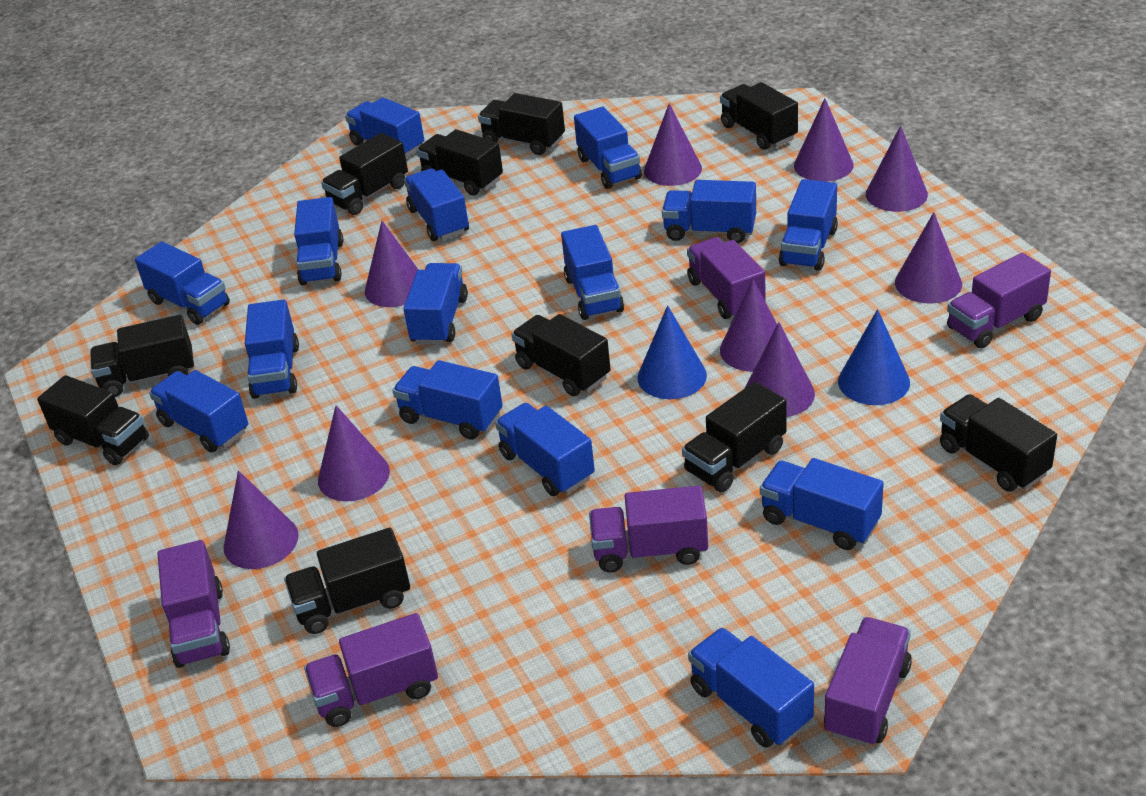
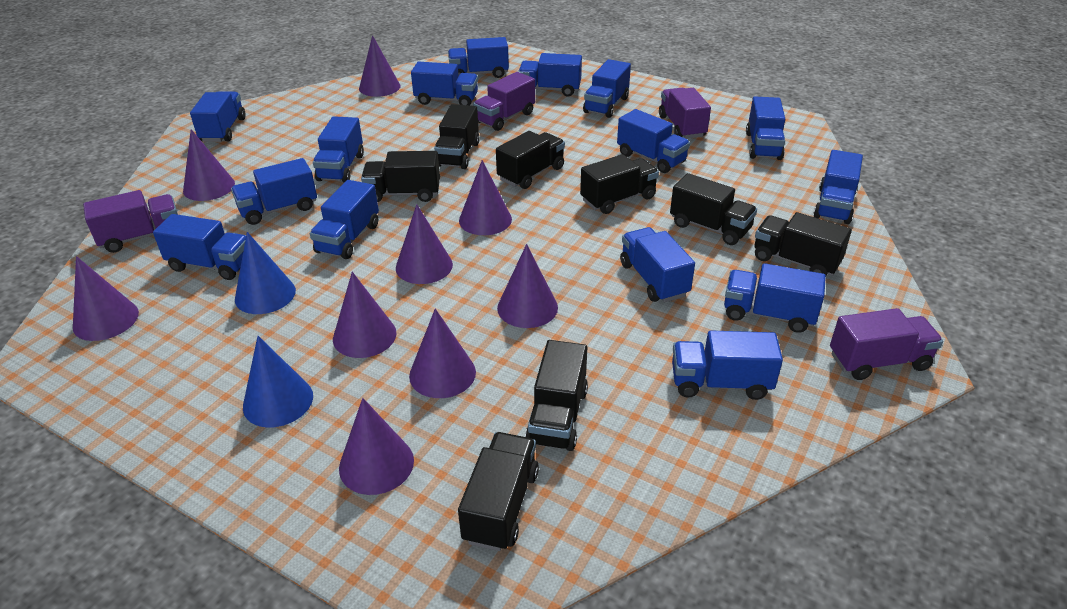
black truck: [37,375,149,465] [90,315,194,397] [284,528,410,634] [321,133,408,215] [417,129,503,196] [478,93,565,155] [512,314,610,396] [682,382,787,492] [720,82,798,150] [940,394,1057,492] = 10 -> [361,151,440,202] [434,104,480,169] [458,432,539,551] [496,131,565,189] [525,340,588,451] [580,154,659,214] [670,173,757,245] [754,212,852,276] = 8
purple truck: [157,540,230,668] [304,613,438,727] [589,486,708,573] [687,237,766,319] [824,617,912,747] [947,253,1051,348] = 6 -> [83,190,178,253] [473,72,535,131] [659,88,711,139] [830,308,943,380] = 4

